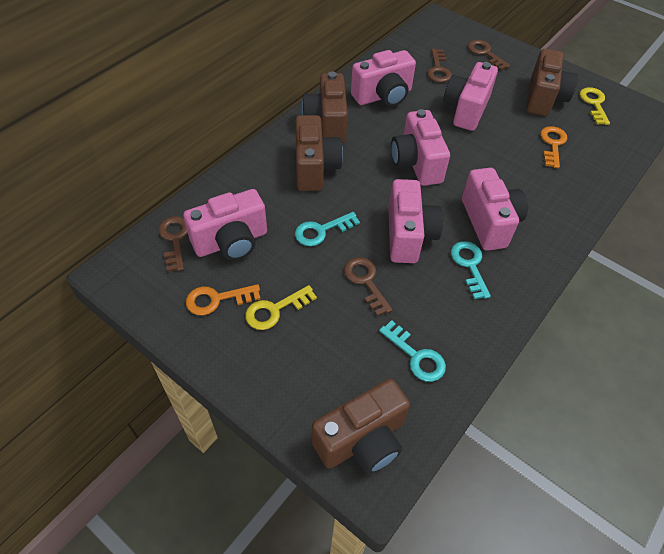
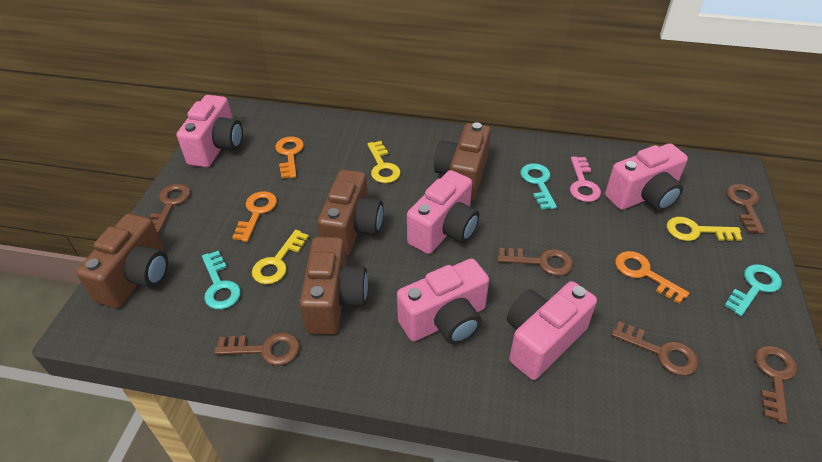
brown key: [158,216,188,272] [344,257,393,316] [427,49,452,83] [468,40,510,70] = 4 -> [150,184,190,233] [214,332,300,366] [497,248,573,276] [611,321,698,376] [726,184,765,234] [755,345,797,424] = 6
orange key: [186,284,260,315] [540,126,567,168] = 2 -> [232,191,277,242] [275,137,304,178] [615,251,690,304] = 3
pink camera: [183,189,267,260] [351,50,416,107] [388,179,443,263] [391,109,450,186] [443,62,498,131] [462,168,528,251] = 6 -> [177,95,243,167] [397,258,489,344] [407,170,479,254] [507,281,597,380] [605,143,688,211] = 5
pink key: none = 0 -> [570,157,601,202] = 1
yellow key: [245,285,317,330] [580,87,610,125] = 2 -> [252,230,309,284] [368,141,401,183] [667,217,742,241] = 3

